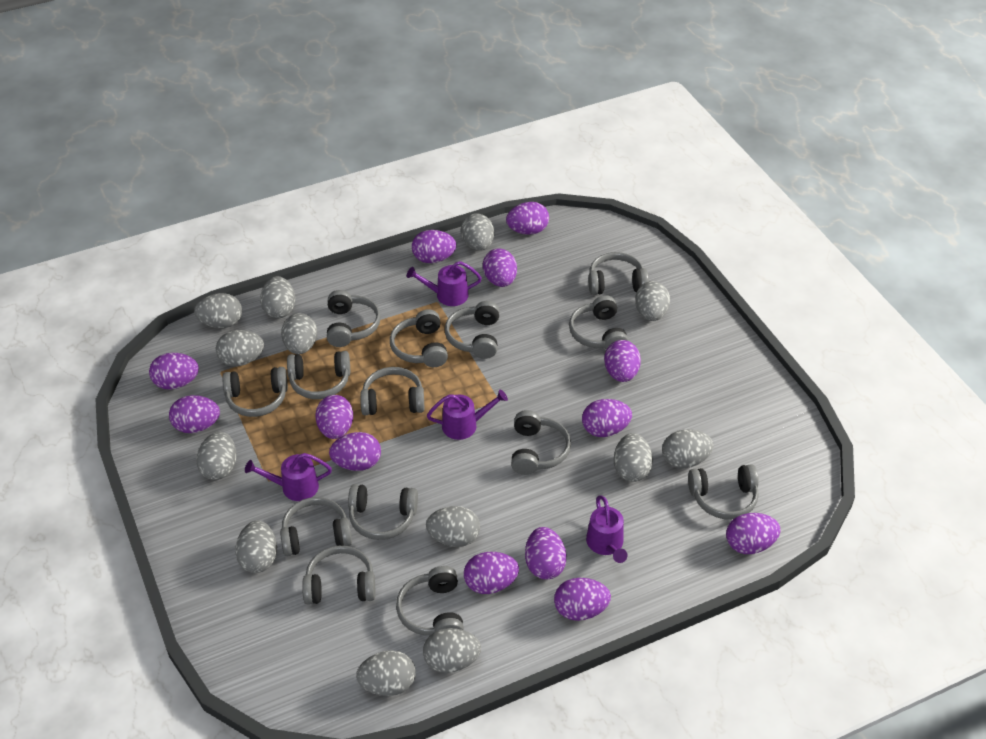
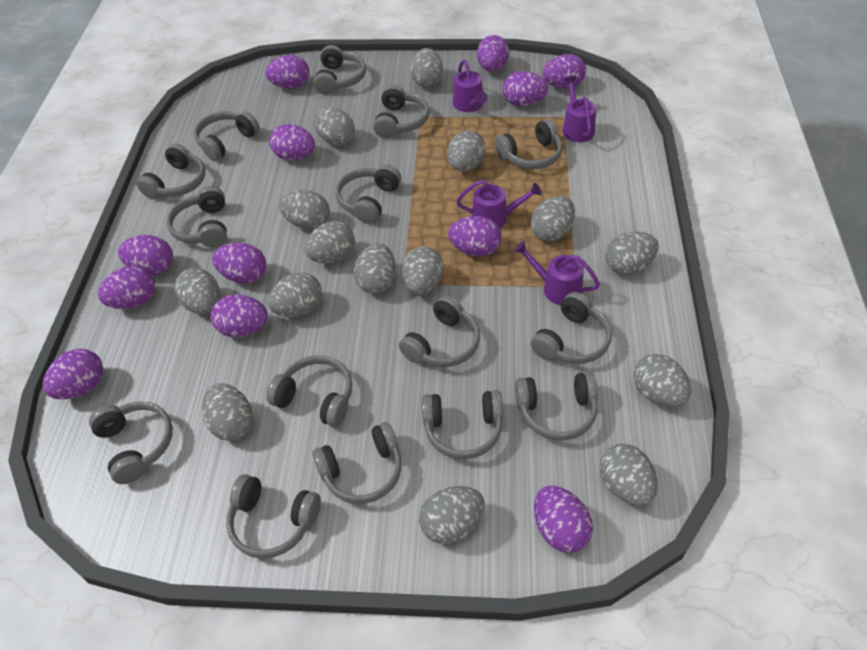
grey egg: [194,293,242,328] [196,432,236,480] [216,330,264,366] [235,520,277,573] [260,276,295,318] [281,313,317,354] [356,651,415,696] [423,628,481,673] [426,506,480,547] [461,213,494,251] [614,433,653,482] [635,281,670,321] [662,429,713,468] = 13 -> [175,268,220,314] [202,383,253,441] [268,272,322,317] [279,190,330,229] [305,221,355,263] [313,107,355,146] [354,243,396,294] [402,246,444,294] [410,48,443,88] [419,486,485,544] [448,131,486,172] [531,196,575,242] [599,444,658,506] [605,232,658,275] [633,354,691,407] = 15
grey headphones: [222,367,288,417] [280,497,352,556] [287,351,350,399] [302,546,375,605] [327,290,381,347] [348,484,418,540] [360,367,425,415] [390,309,448,367] [396,566,464,636] [445,301,500,359] [511,410,571,475] [569,295,628,350] [589,252,649,295] [688,464,759,519] = 14 -> [89,401,173,484] [137,143,206,199] [166,186,227,247] [194,111,260,161] [226,474,321,559] [266,355,352,427] [312,422,402,504] [313,45,366,95] [335,165,401,224] [373,85,429,138] [399,295,480,367] [422,390,503,459] [495,119,562,169] [515,372,598,440] [531,292,612,364] = 15
purple egg: [149,353,199,390] [169,395,220,433] [315,395,353,439] [329,432,381,471] [412,230,456,263] [464,552,519,594] [483,248,517,287] [506,202,549,235] [525,527,567,579] [554,578,611,621] [582,399,632,437] [604,340,641,382] [726,513,781,554] = 13 -> [43,349,103,399] [98,266,155,309] [118,235,173,275] [211,294,268,337] [212,242,266,284] [265,55,309,89] [269,124,315,161] [448,216,502,257] [477,35,509,72] [503,71,548,106] [534,486,593,553] [542,54,586,89] = 12

